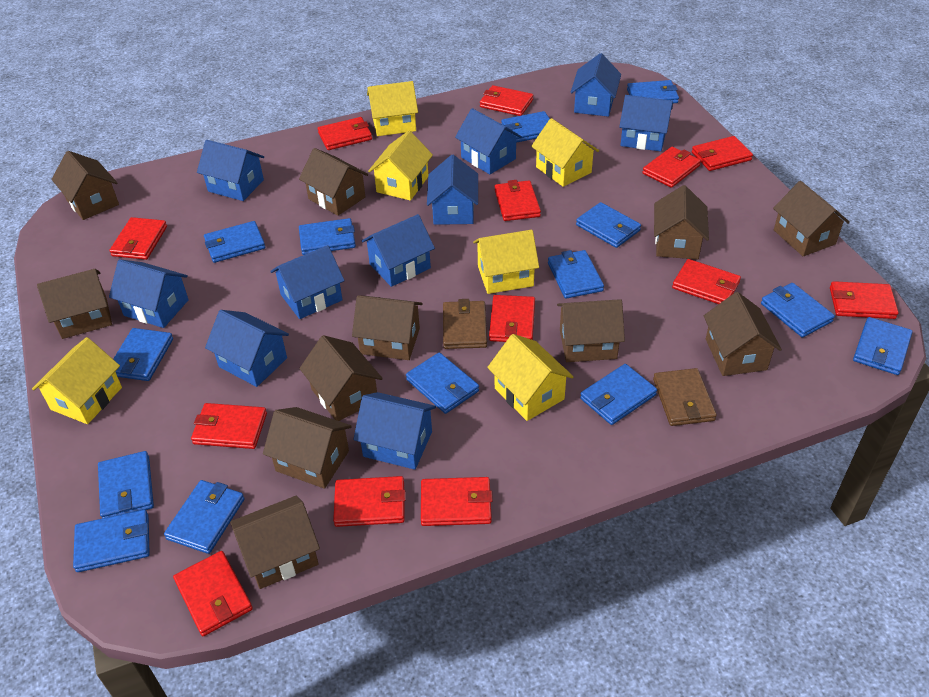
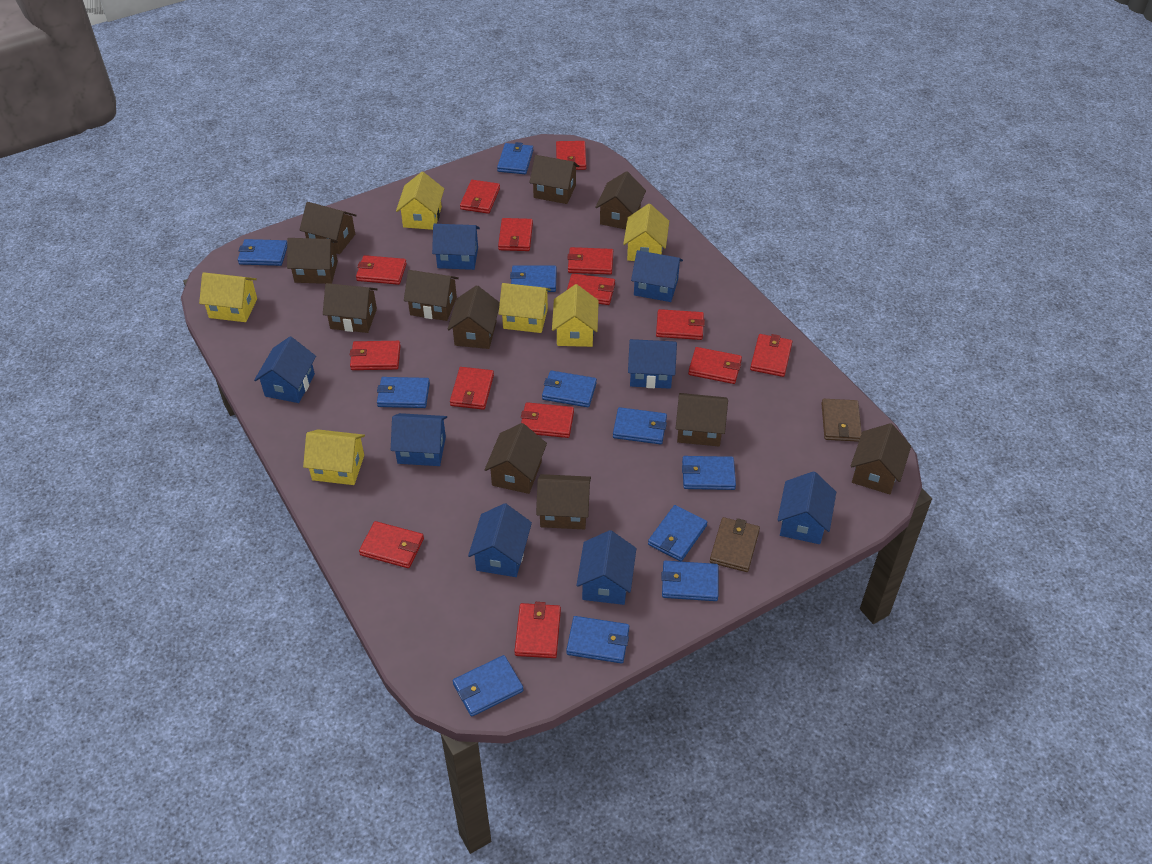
blue house: [109,259,189,328] [197,140,264,201] [205,310,289,387] [271,245,345,319] [353,392,436,470] [362,214,435,287] [427,155,478,225] [455,108,522,174] [570,53,621,117] [619,95,673,151] = 10 -> [254,337,316,403] [391,413,447,466] [432,224,480,270] [468,503,532,577] [576,530,636,605] [628,339,677,389] [631,250,683,302] [777,471,836,544] = 8
blue wallet: [73,510,150,572] [98,451,154,518] [113,328,173,381] [164,480,245,554] [204,221,265,263] [299,218,356,255] [406,352,479,414] [501,111,550,143] [548,250,604,299] [576,202,641,248] [580,364,657,425] [627,80,679,103] [761,283,835,338] [853,317,913,375] = 14 -> [238,239,287,266] [377,377,430,408] [453,655,524,717] [497,142,533,174] [510,265,557,292] [542,371,597,407] [566,616,629,663] [613,407,667,444] [648,505,707,561] [661,561,718,601] [682,456,736,490] = 11
red wallet: [109,217,167,260] [173,551,253,636] [191,403,267,449] [318,117,372,150] [333,476,406,527] [421,477,493,526] [480,85,533,116] [489,295,535,342] [495,180,541,221] [642,147,701,188] [672,259,741,304] [692,136,753,171] [830,281,899,319] = 13 -> [350,341,401,370] [356,255,407,285] [359,521,424,568] [450,367,494,410] [460,180,500,214] [498,218,533,251] [515,602,561,658] [521,402,574,438] [556,141,586,170] [567,247,613,275] [567,273,615,305] [656,309,705,340] [688,347,742,384] [750,334,792,377] = 14

